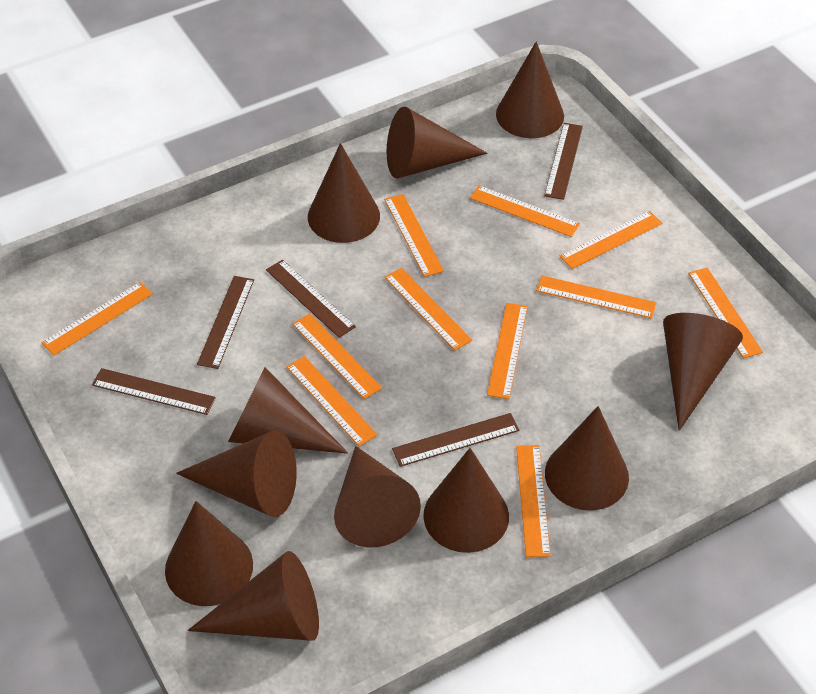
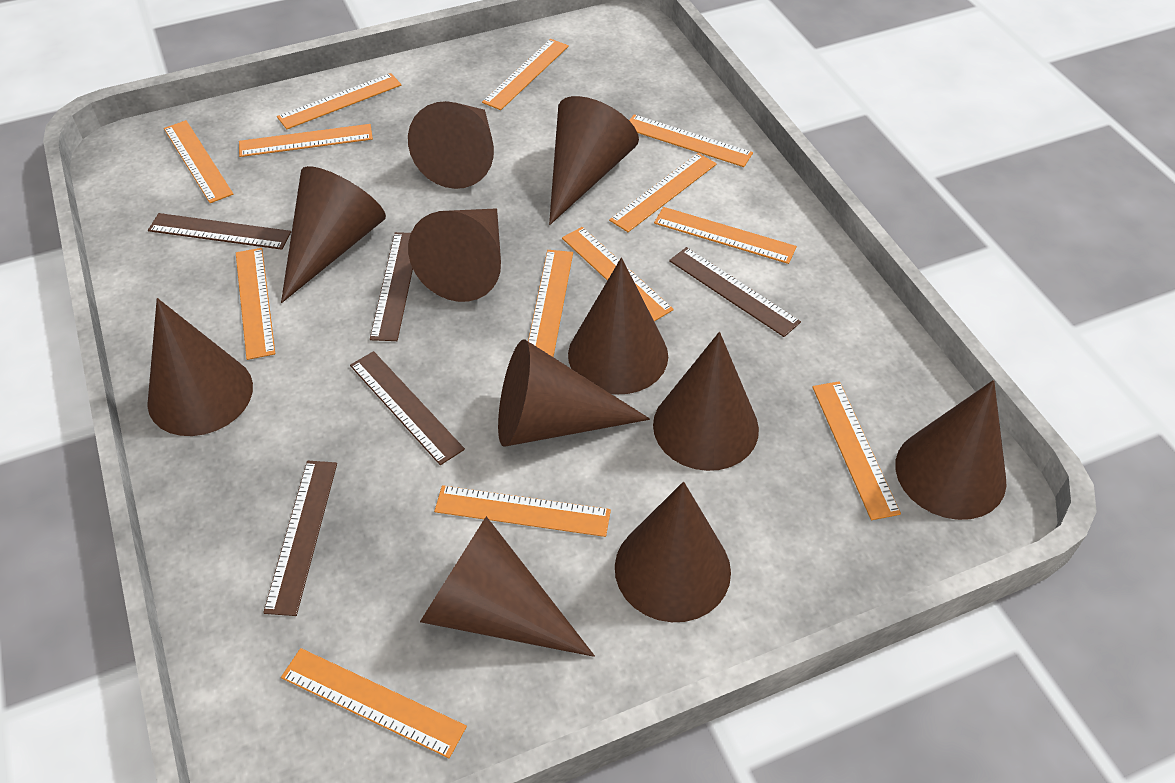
orange ruler: [41,282,153,356] [286,356,377,446] [292,314,382,399] [384,194,444,277] [385,268,472,350] [470,185,580,237] [487,303,528,399] [516,445,551,557] [536,276,656,319] [560,211,662,269] [688,268,763,359] = 11 -> [164,120,233,203] [236,248,275,360] [239,124,373,157] [277,73,401,129] [281,648,467,758] [434,485,611,537] [482,39,569,110] [528,250,573,357] [562,227,674,321] [609,153,717,232] [629,114,753,167] [654,207,797,264] [812,381,901,520] = 13

